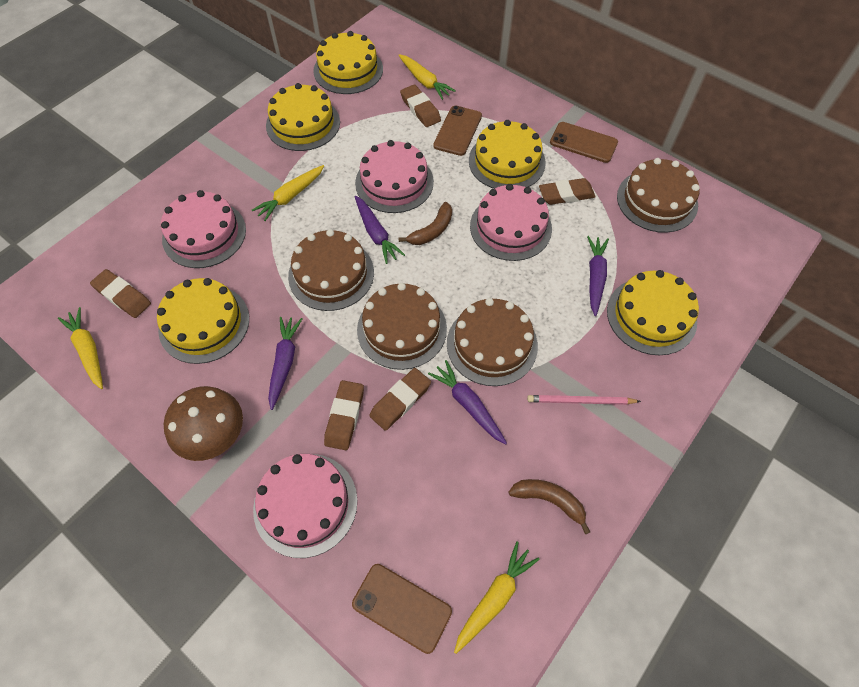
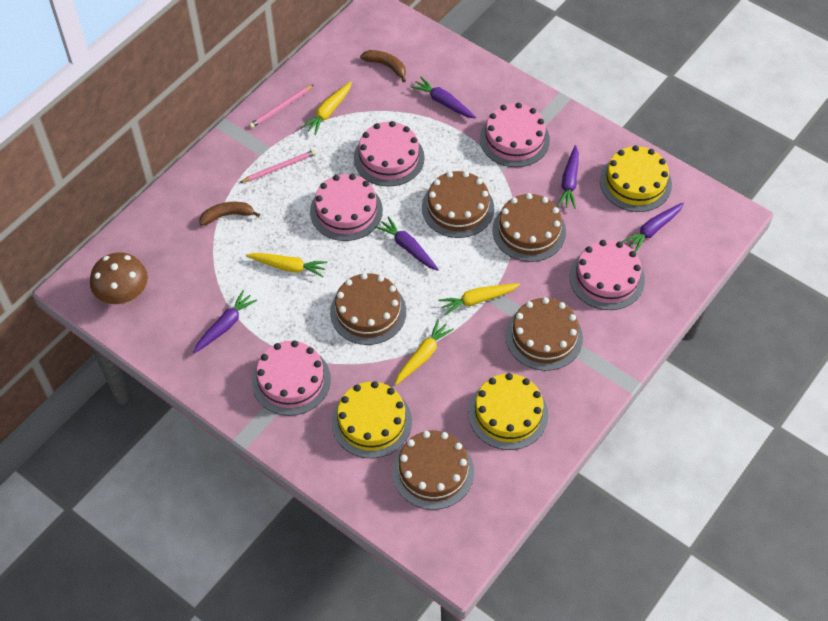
brown cake: [288,229,374,311] [357,283,447,370] [447,298,538,386] [617,158,700,233] = 4 -> [330,273,406,345] [392,430,474,510] [422,171,494,238] [492,193,566,262] [506,297,583,371] = 5
brown eraser: [90,269,151,318] [324,380,364,450] [369,368,431,431] [400,84,441,127] [539,178,596,205] = 5 -> none = 0
brown phone: [352,564,452,654] [433,106,482,156] [550,122,618,163] = 3 -> none = 0
pink cake: [161,190,246,268] [253,454,357,558] [355,140,434,213] [470,184,552,261] = 4 -> [252,340,331,416] [310,174,383,241] [354,121,425,187] [480,103,550,167] [570,240,645,310] = 5
pink pencil: [527,395,641,405] = 1 -> [239,150,316,183] [249,84,314,128] = 2
purple carrot: [268,317,302,410] [355,196,405,264] [428,360,507,444] [587,236,609,316] = 4 -> [193,290,257,354] [375,216,439,271] [411,77,476,119] [557,145,579,209] [622,203,684,252] = 5
yellow cake: [157,278,249,364] [266,83,340,151] [313,31,383,94] [469,120,546,189] [607,270,699,355] = 5 -> [332,381,412,458] [468,373,548,450] [600,145,672,212] = 3

